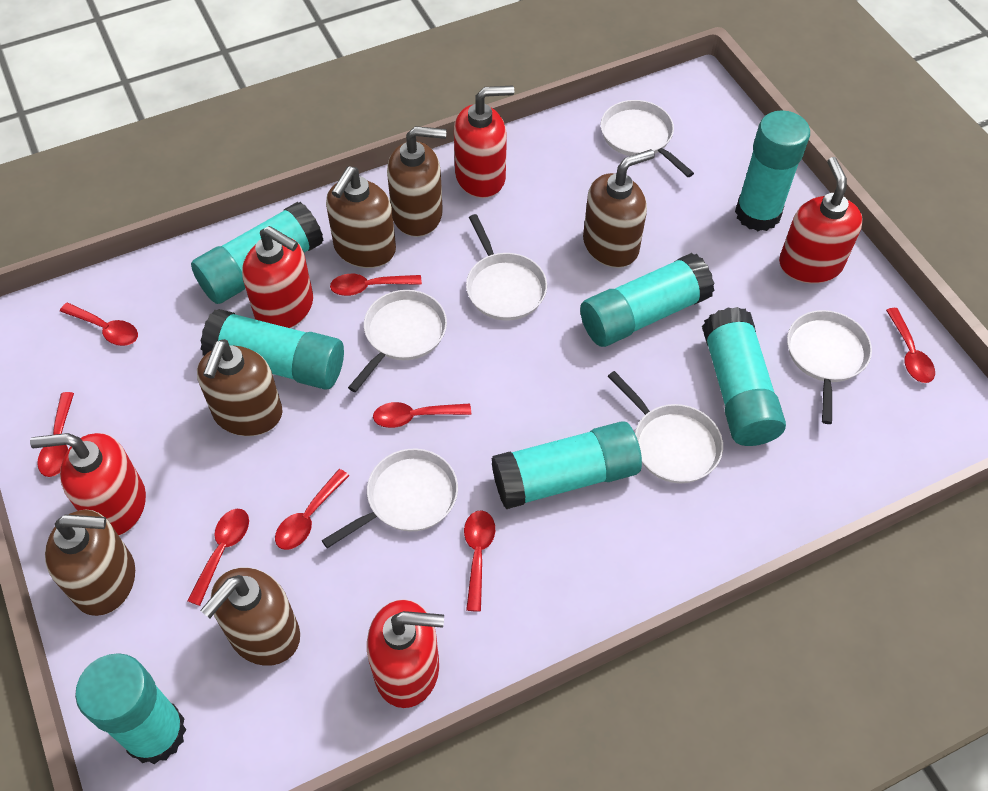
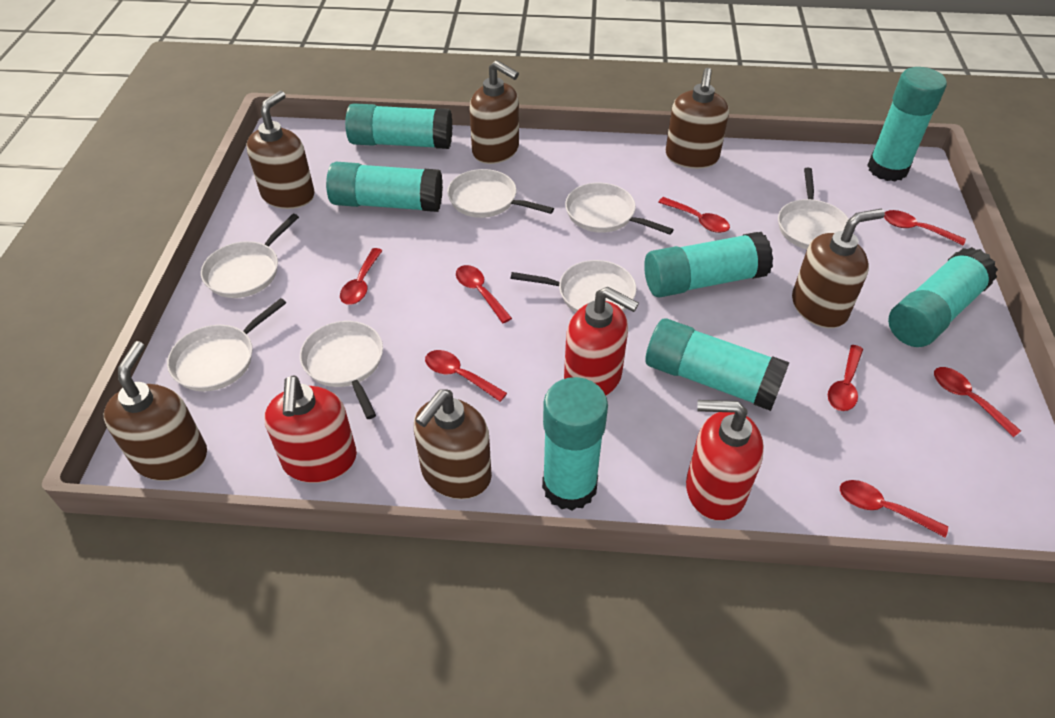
red soap dispenser: [30,433,146,535] [242,226,313,328] [367,599,444,708] [454,85,514,198] [779,157,863,284] = 5 -> [264,375,357,483] [564,287,639,396] [686,400,764,521] = 3
white pan: [322,449,458,548] [348,290,447,392] [466,214,547,321] [601,100,694,177] [608,371,723,483] [787,310,872,424] = 6 -> [167,298,286,391] [201,214,299,298] [300,321,383,419] [447,169,554,218] [511,260,636,313] [565,183,674,235] [778,168,849,249] = 7

